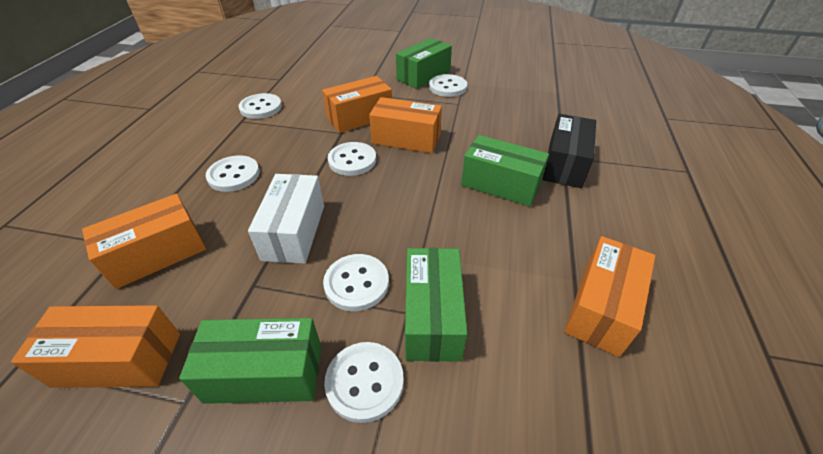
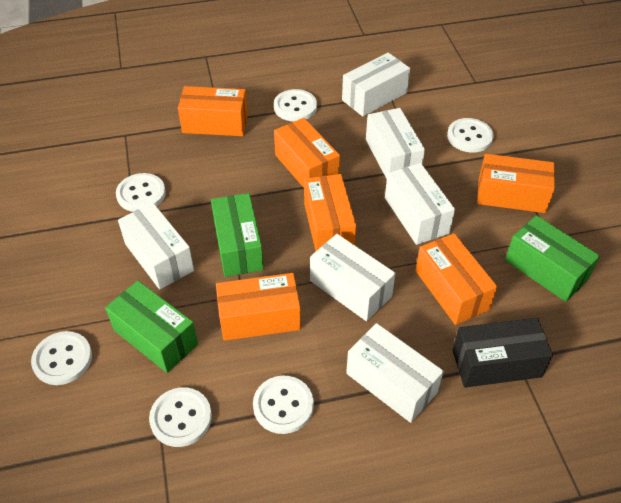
green box: [179,318,321,404] [396,38,452,89] [405,248,467,362] [461,135,549,207] = 4 -> [105,281,198,373] [211,193,264,277] [505,215,600,302] = 3
orange box: [11,305,180,388] [82,194,206,289] [322,76,392,133] [369,97,442,153] [564,236,655,357] = 5 -> [178,86,248,136] [216,273,301,341] [274,118,340,188] [304,174,356,251] [415,233,497,325] [477,154,555,213] = 6
white box: [248,174,324,264] = 1 -> [118,203,194,289] [310,234,396,321] [342,53,410,117] [346,323,444,423] [366,108,425,179] [385,163,455,245] = 6

